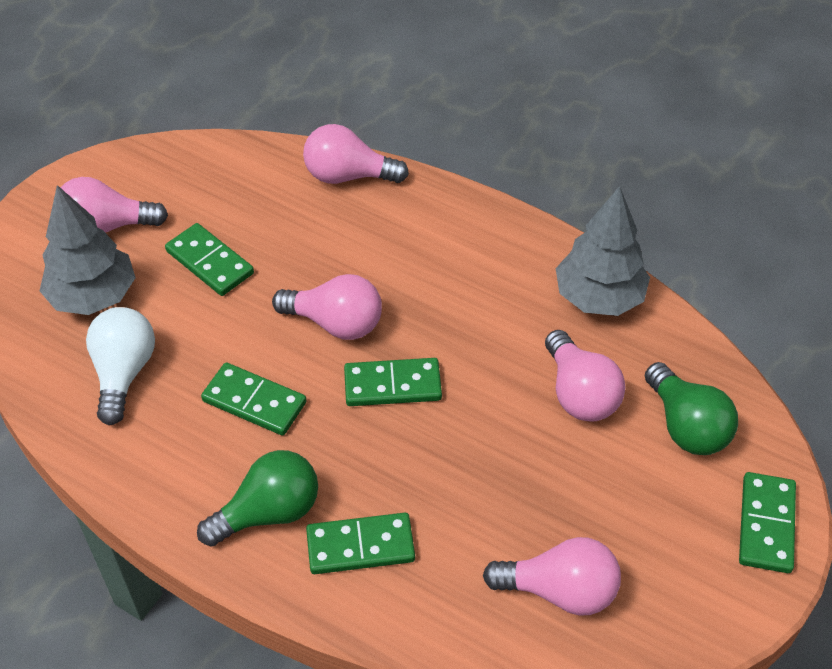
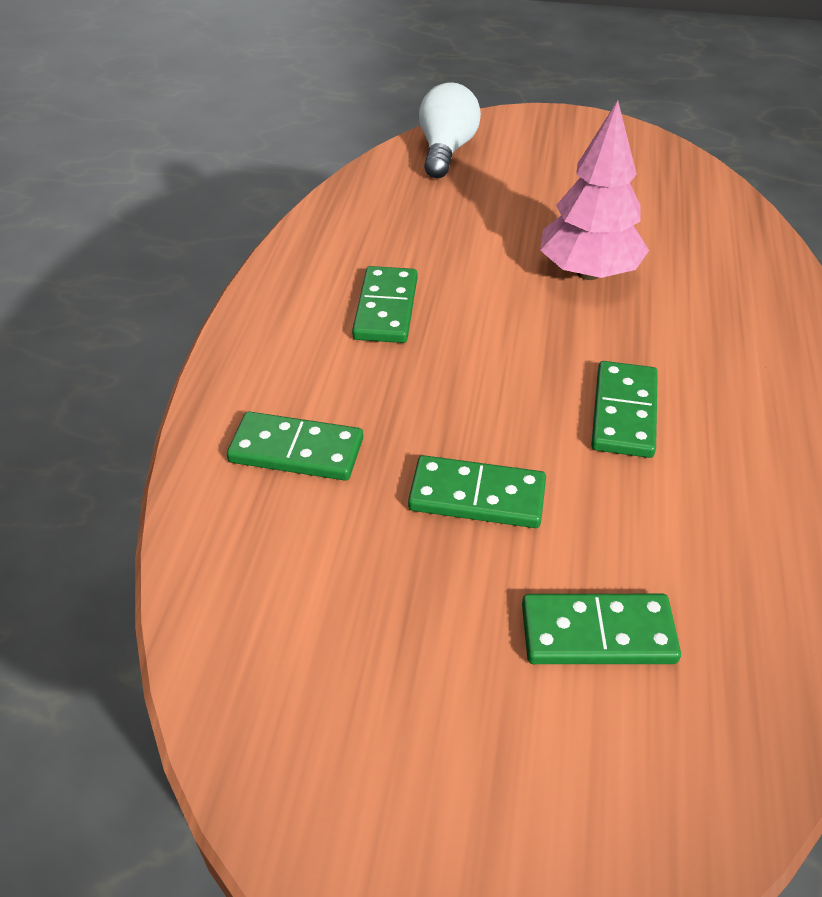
green light bulb: [197,450,318,547] [645,362,738,455] = 2 -> none = 0
grey tree: [40,185,136,315] [556,186,650,316] = 2 -> none = 0
pink light bulb: [60,177,168,233] [272,274,382,340] [303,124,409,184] [483,537,621,616] [545,330,626,421] = 5 -> none = 0
pink tree: none = 0 -> [540,100,649,280] = 1

